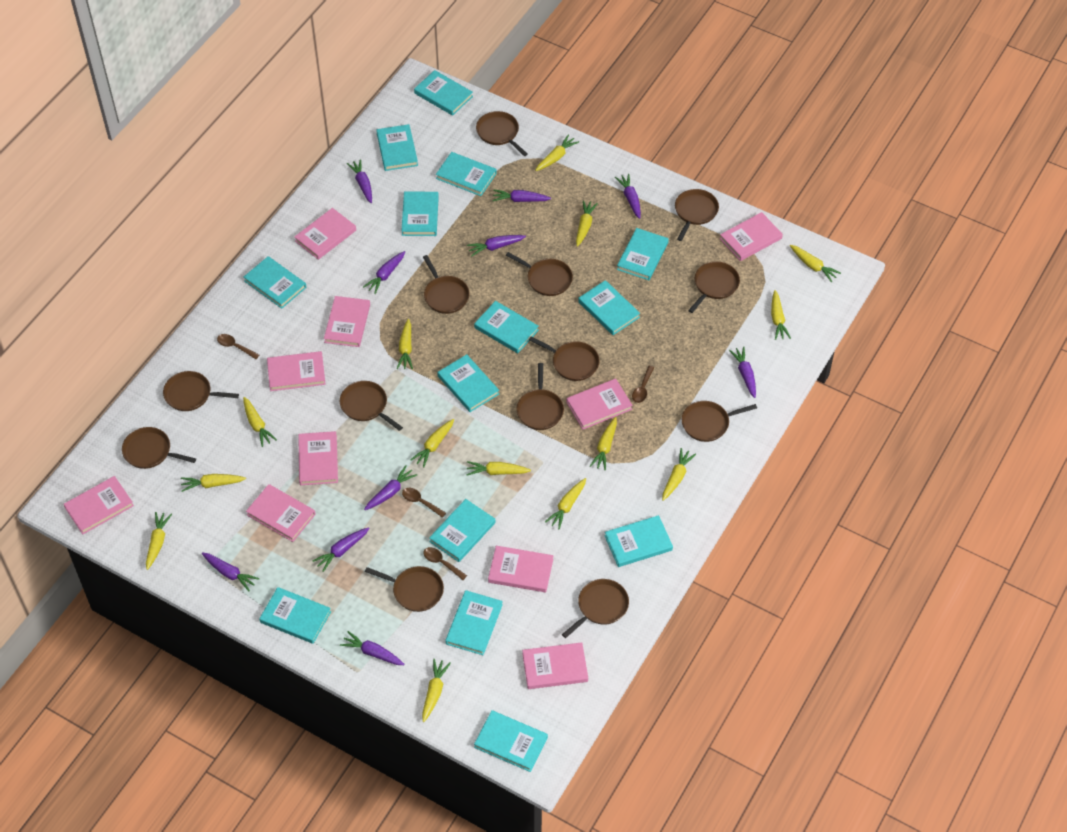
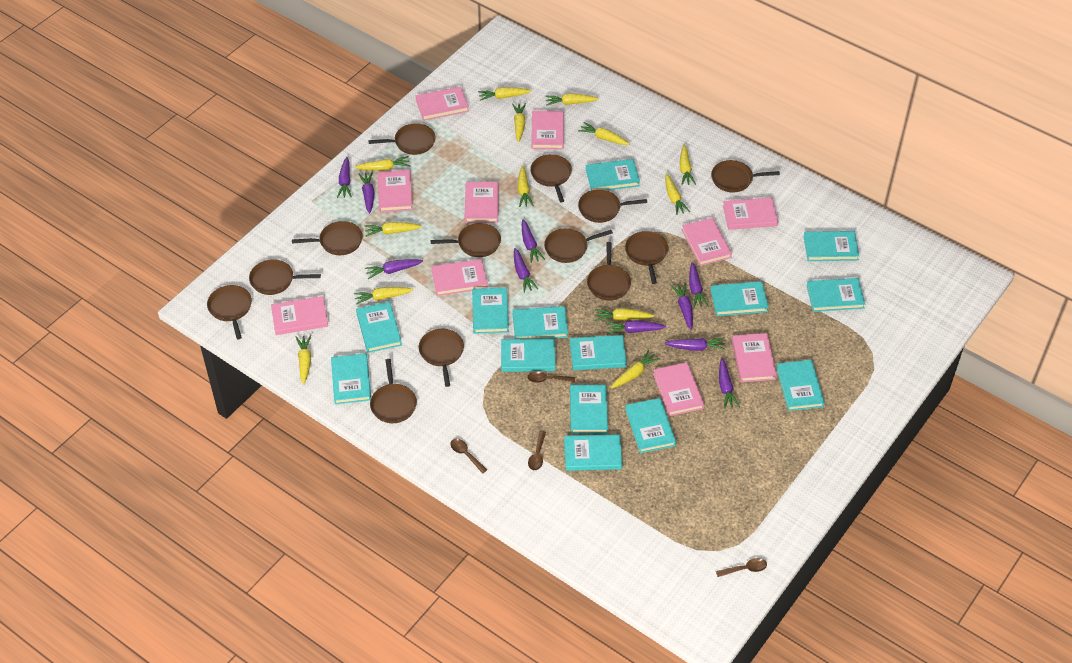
yellow carrot: [146,512,172,570] [181,474,246,492] [243,397,277,447] [397,319,413,369] [411,419,454,468] [422,659,451,722] [466,461,531,476] [535,135,579,171] [545,478,586,529] [576,200,598,247] [590,417,617,471] [662,448,696,501] [771,290,791,340] [790,245,841,282] = 14 -> [296,335,311,385] [354,287,413,305] [355,156,410,171] [365,222,422,237] [478,87,532,101] [512,103,526,142] [517,165,534,207] [545,93,599,106] [578,122,630,145] [595,308,654,321] [611,350,660,388] [665,174,690,215] [679,145,696,185] = 13

